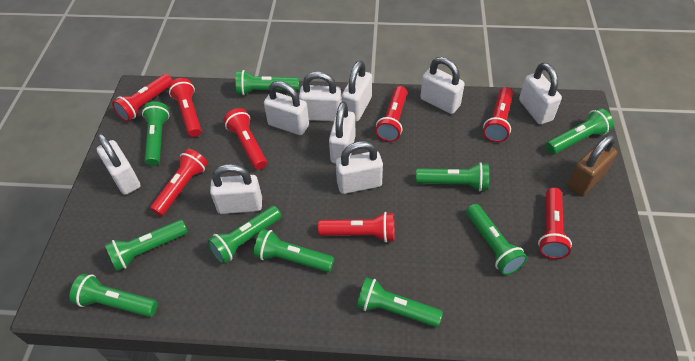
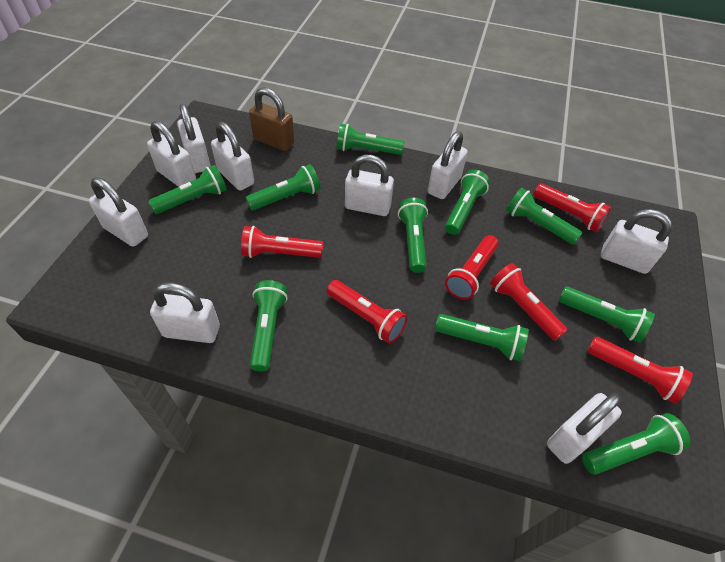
red flashlight: [112,74,173,122] [150,149,208,216] [168,78,201,137] [223,108,267,170] [318,212,395,243] [375,86,407,142] [483,87,513,142] [538,187,572,259] = 8 -> [241,226,323,258] [327,280,407,344] [445,235,499,300] [490,263,567,341] [534,184,611,232] [588,337,693,404] = 6

